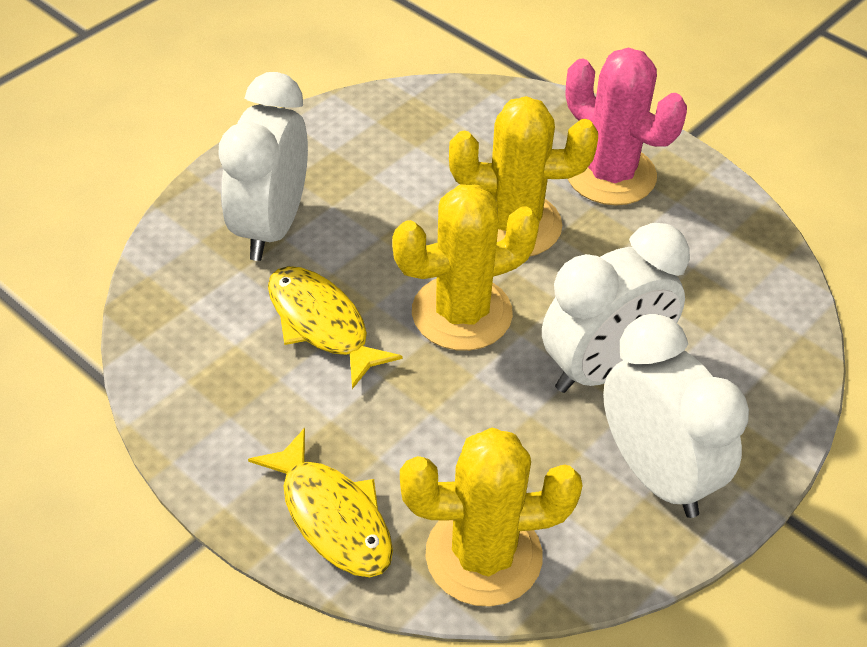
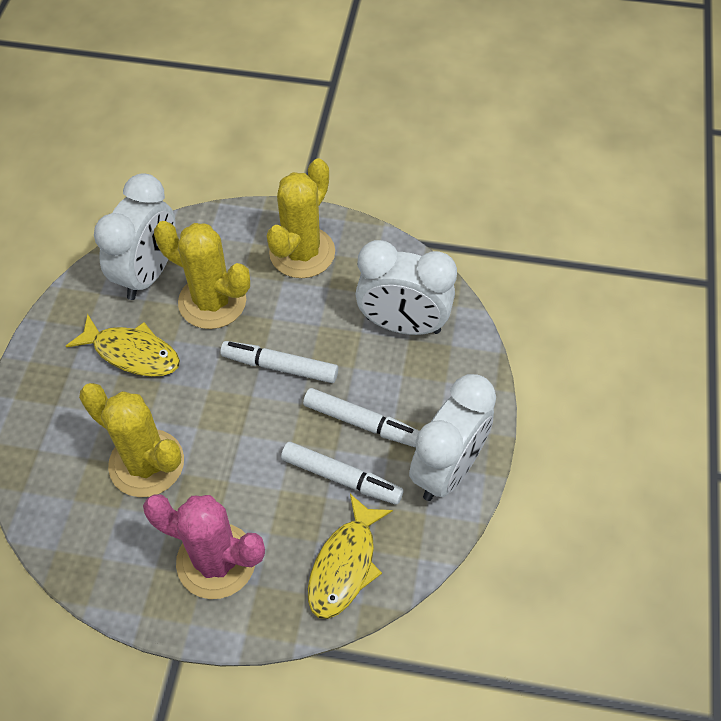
white marker: none = 0 -> [220,341,338,383] [281,442,403,505] [303,388,419,447] = 3

